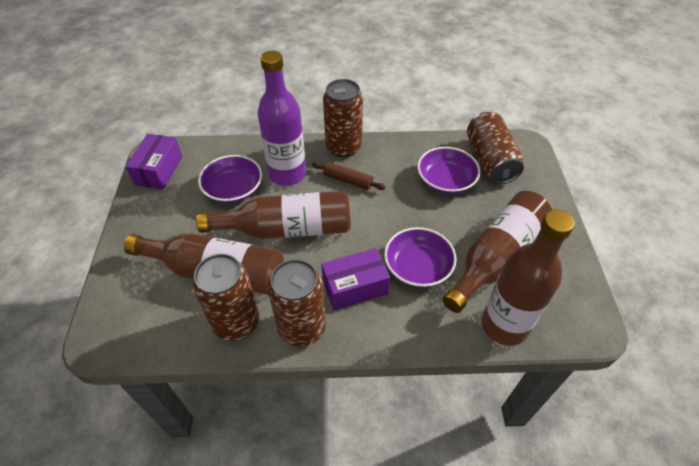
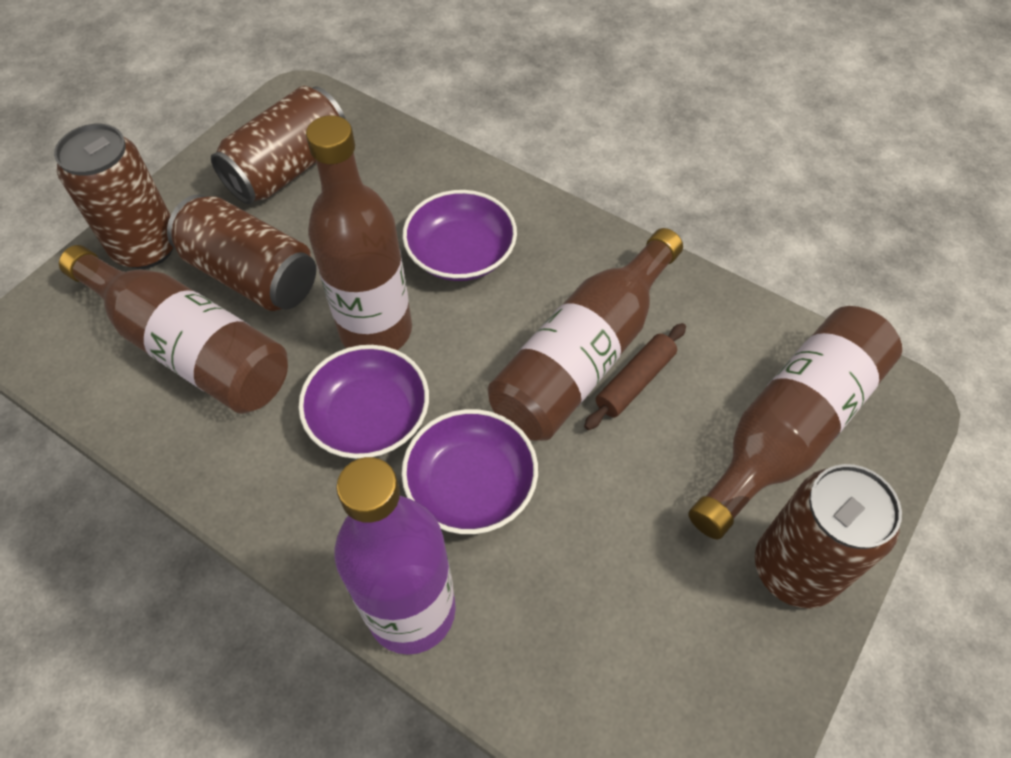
purple box: [125,134,183,189] [321,248,390,310] = 2 -> none = 0

